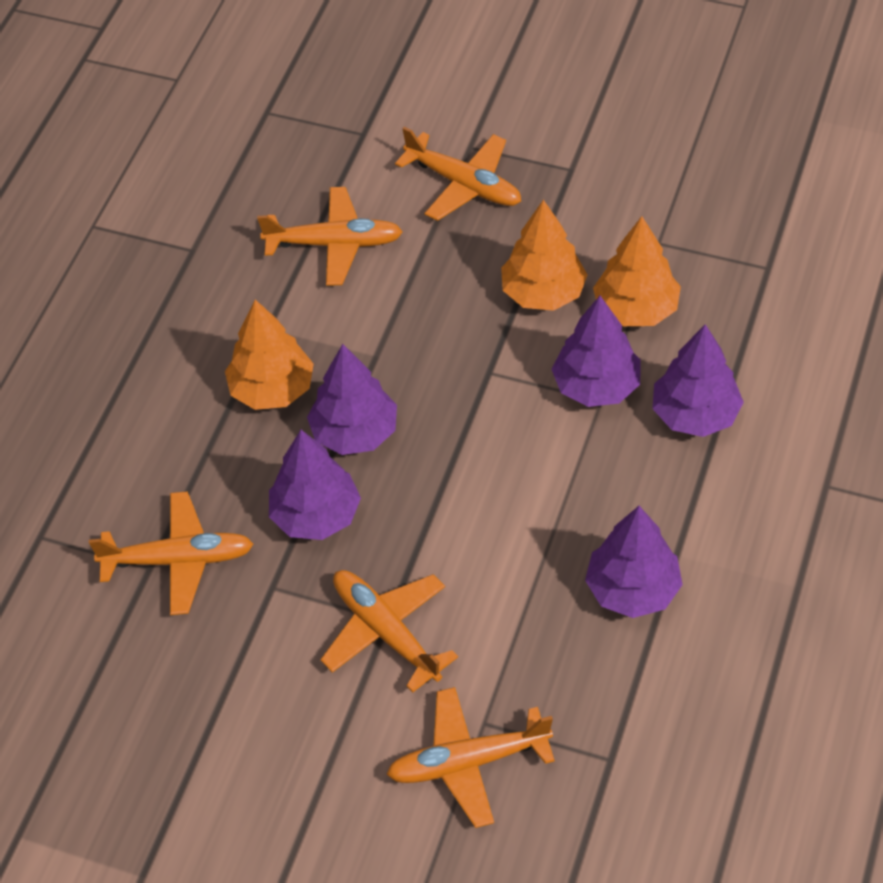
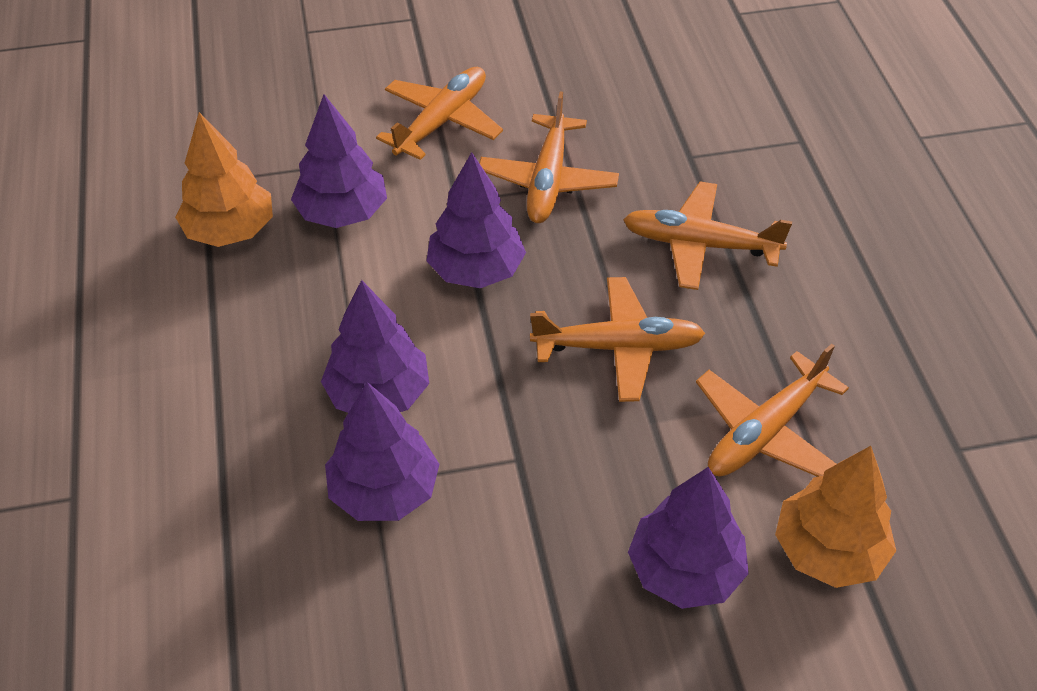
orange tree: [225,300,314,410] [501,200,587,311] [593,216,681,326] = 3 -> [175,112,273,247] [775,446,896,588] = 2

